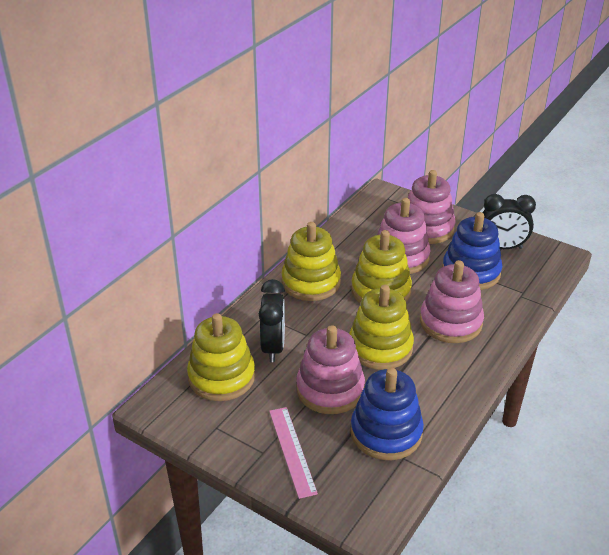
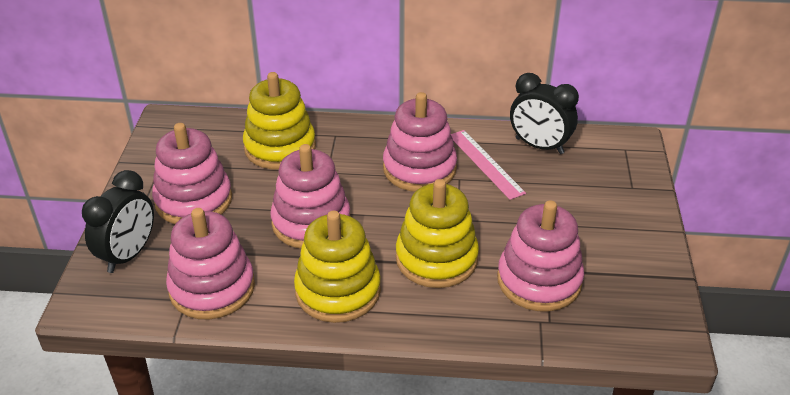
blue stacking toy: [351,368,424,460] [442,212,502,290] = 2 -> none = 0
pink stacking toy: [296,325,365,414] [377,198,431,274] [408,170,455,244] [420,260,484,343] = 4 -> [152,123,232,224] [166,208,255,320] [270,144,350,249] [383,92,457,192] [497,201,584,312] = 5
yellow stacking toy: [187,313,255,401] [281,222,341,301] [349,285,414,370] [351,230,412,304] = 4 -> [243,72,316,169] [294,211,381,323] [396,179,479,288] = 3

